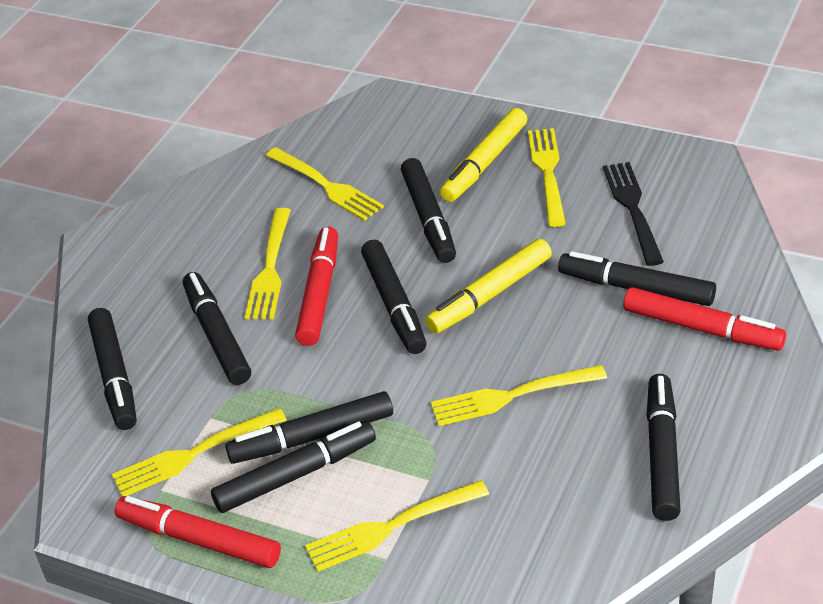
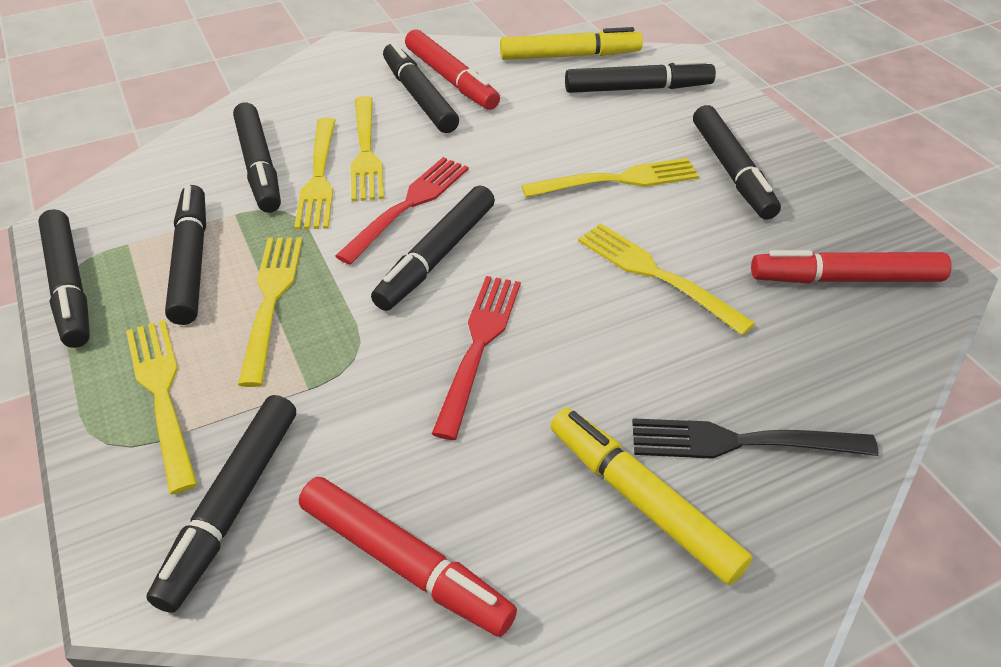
red fork: none = 0 -> [335,157,468,265] [432,276,521,440] = 2

